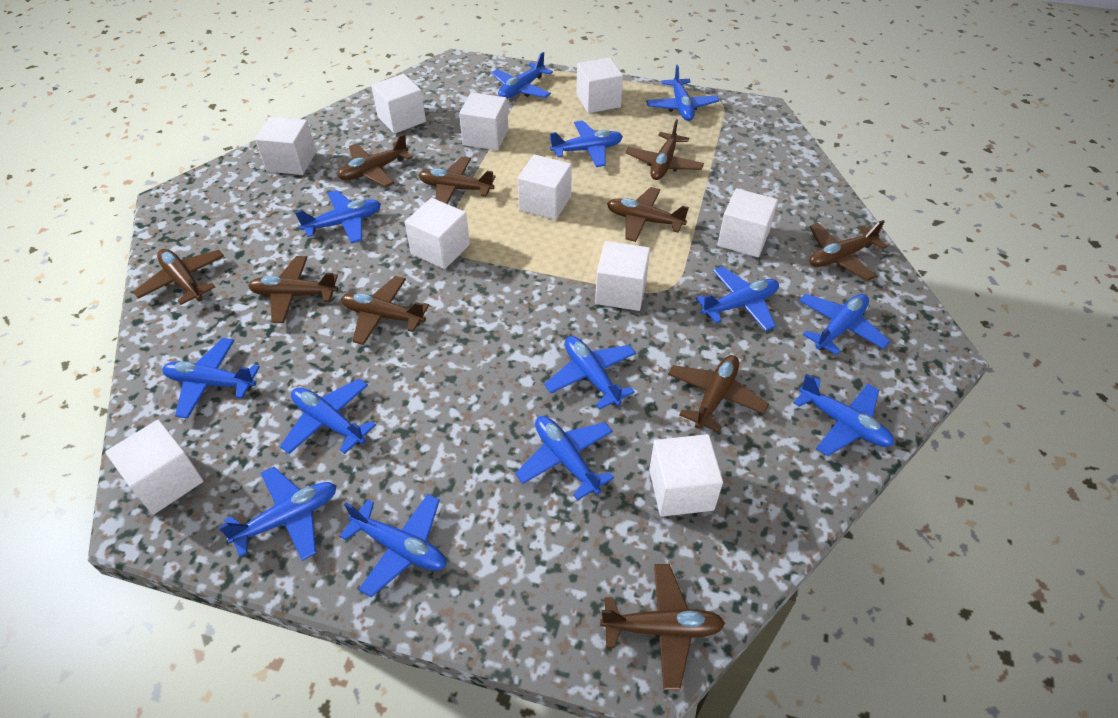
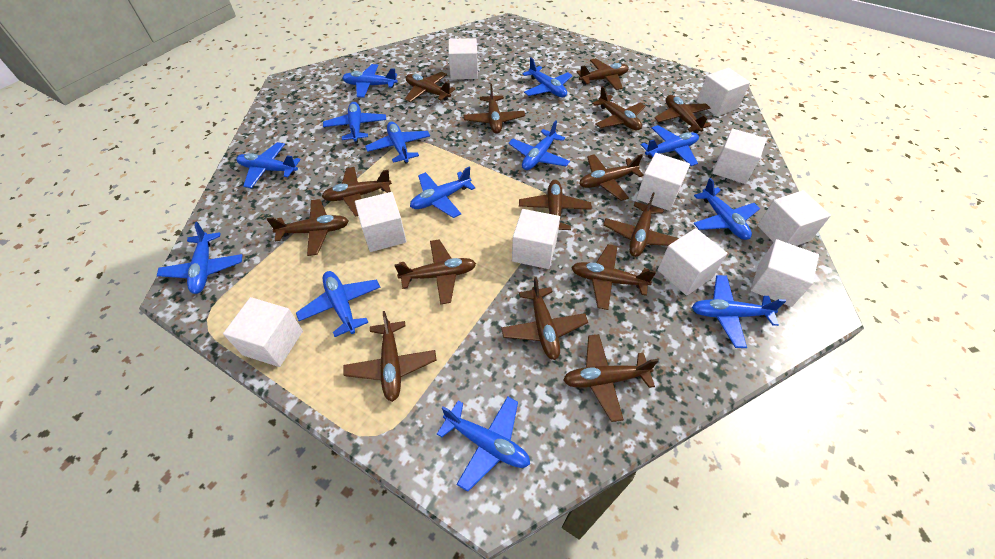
brown plane: [133,249,224,305] [248,256,338,323] [338,134,412,187] [341,276,429,345] [418,157,496,204] [600,564,725,690] [607,187,689,242] [625,119,704,180] [668,355,769,432] [809,220,887,281] = 10 -> [267,199,349,256] [322,167,392,217] [343,311,437,402] [394,239,476,304] [405,72,456,102] [464,84,525,134] [501,277,588,360] [519,180,592,230] [563,334,658,422] [571,244,656,310] [577,58,629,90] [579,154,644,201] [592,86,646,130] [603,193,679,257] [654,95,711,133] = 15

